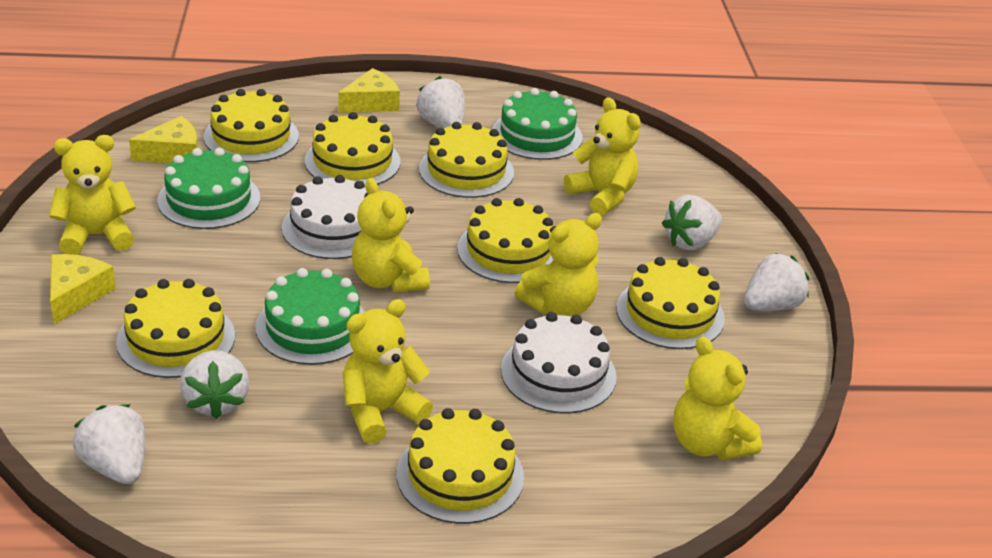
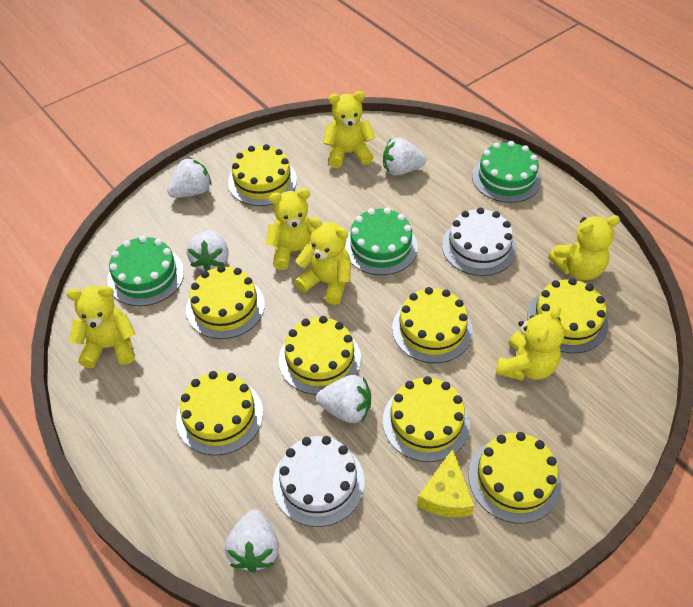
yellow cake: [116,279,235,378] [204,89,299,162] [305,112,401,187] [397,408,524,524] [419,122,514,198] [457,198,553,283] [616,257,725,349] = 7 -> [176,371,263,456] [186,265,265,339] [228,144,297,206] [279,316,361,395] [383,376,470,462] [392,287,473,363] [468,432,561,524] [527,278,608,353] = 8
yellow cheese: [50,254,116,324] [129,116,198,163] [338,68,400,113] = 3 -> [417,449,474,517] = 1

